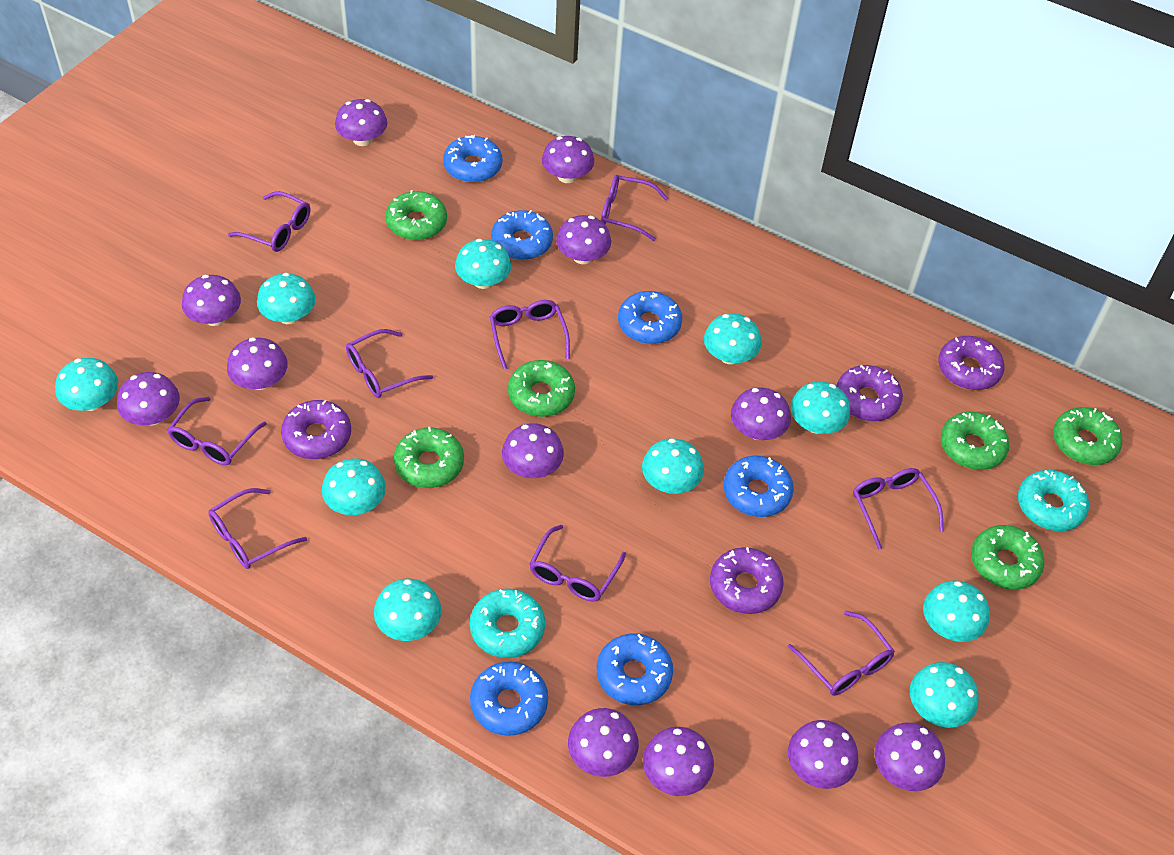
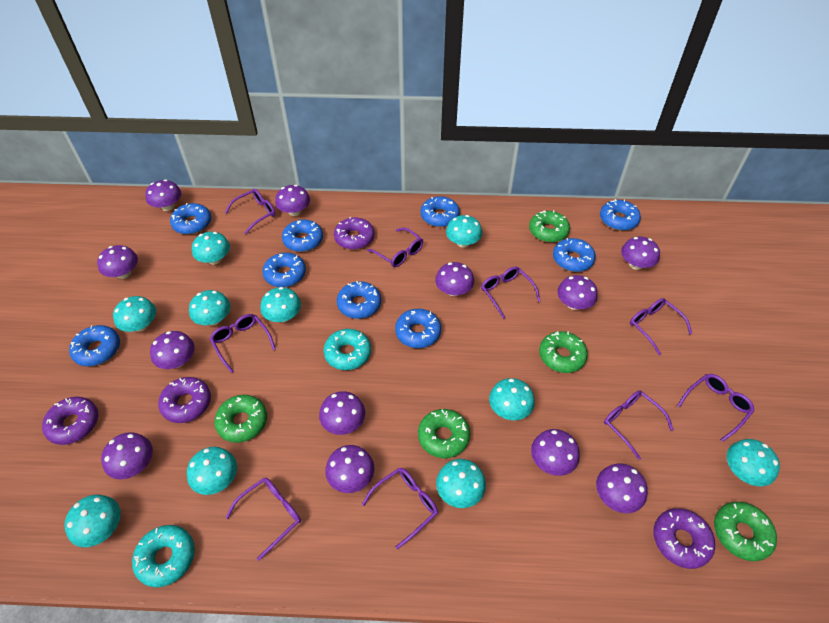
blue donut: [443,135,502,183] [470,662,548,736] [491,210,553,260] [597,633,673,705] [618,291,682,344] [723,456,794,517] = 6 -> [69,325,120,366] [170,203,211,235] [262,253,306,287] [282,220,323,252] [337,281,381,319] [395,309,441,348] [421,196,460,227] [553,238,596,272] [600,199,641,231] = 9
green donut: [385,190,447,240] [394,427,464,488] [508,360,575,417] [940,411,1010,470] [971,525,1044,590] [1053,407,1122,465] = 6 -> [214,395,267,443] [418,409,470,458] [529,210,570,242] [539,331,588,373] [714,502,777,561] = 5

